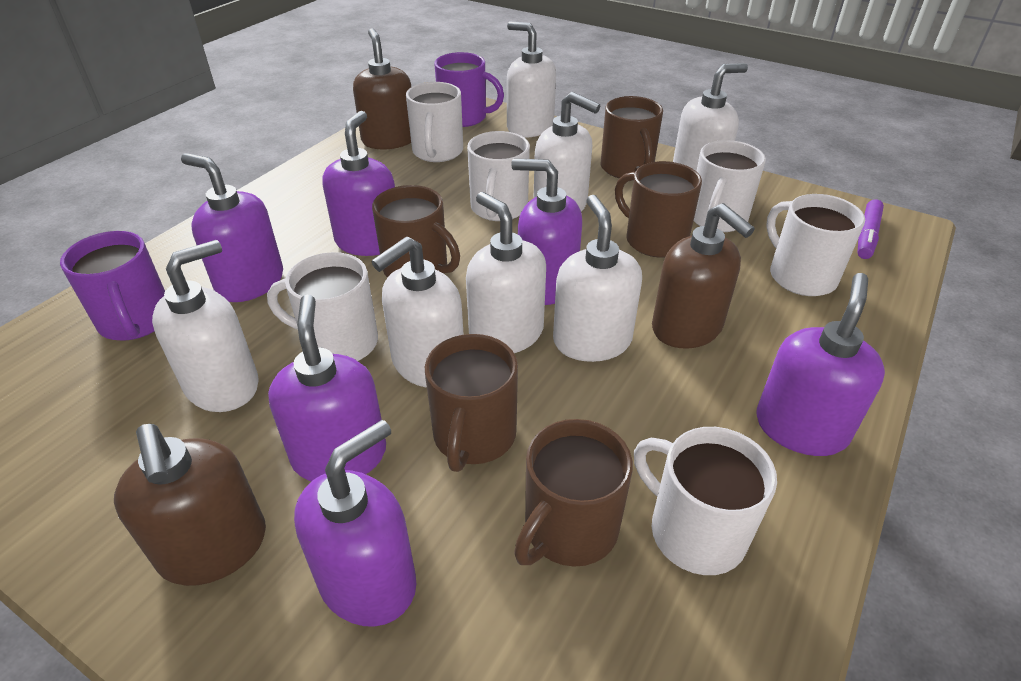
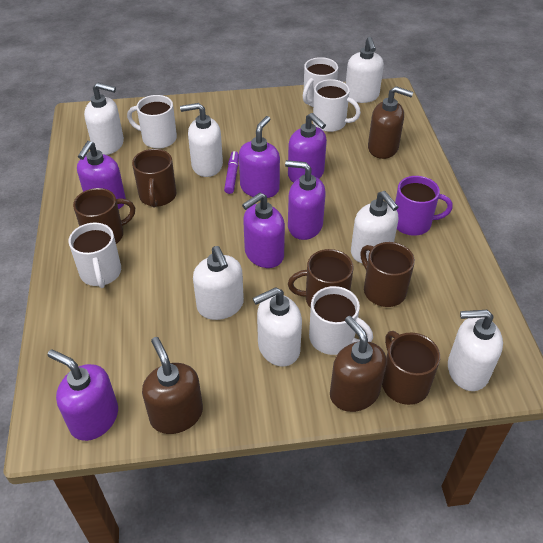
purple mug: [60,231,165,341] [434,52,504,127] = 2 -> [395,176,453,236] = 1
white mug: [267,252,378,361] [406,82,463,162] [467,131,530,221] [634,427,777,575] [694,140,766,232] [766,194,865,296] = 6 -> [69,223,121,288] [127,95,177,149] [303,57,338,107] [309,286,373,355] [313,79,361,132] = 5

